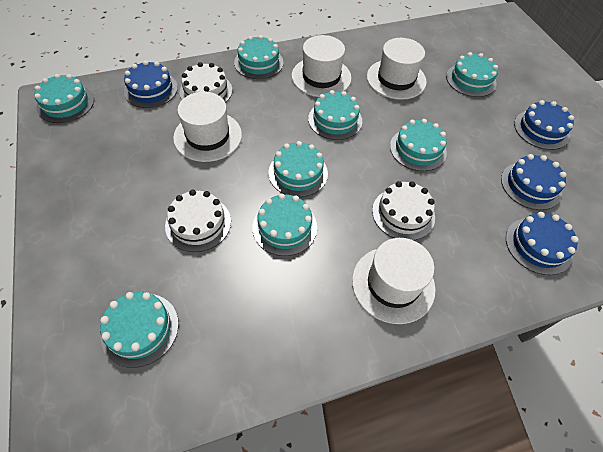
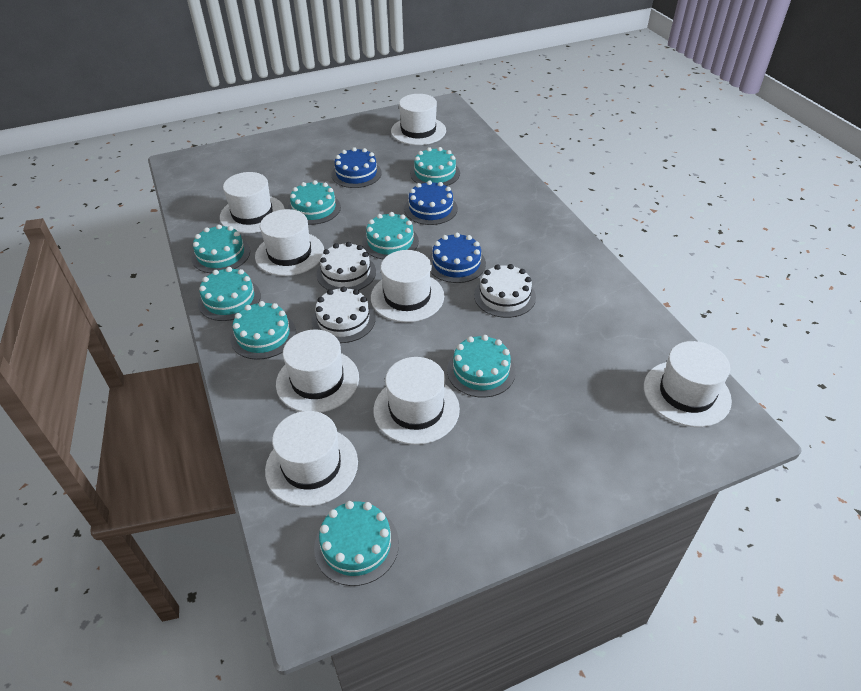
blue cake: [124,60,178,108] [501,154,566,210] [506,212,579,275] [514,100,574,150] = 4 -> [331,147,382,188] [404,181,458,225] [429,233,486,283] = 3
white hat: [173,92,242,162] [292,35,352,97] [352,238,436,324] [367,38,427,100] = 4 -> [220,172,285,234] [255,209,324,276] [265,411,358,506] [276,329,359,413] [371,250,444,322] [373,357,460,445] [391,94,446,145] [644,341,732,427] = 8

